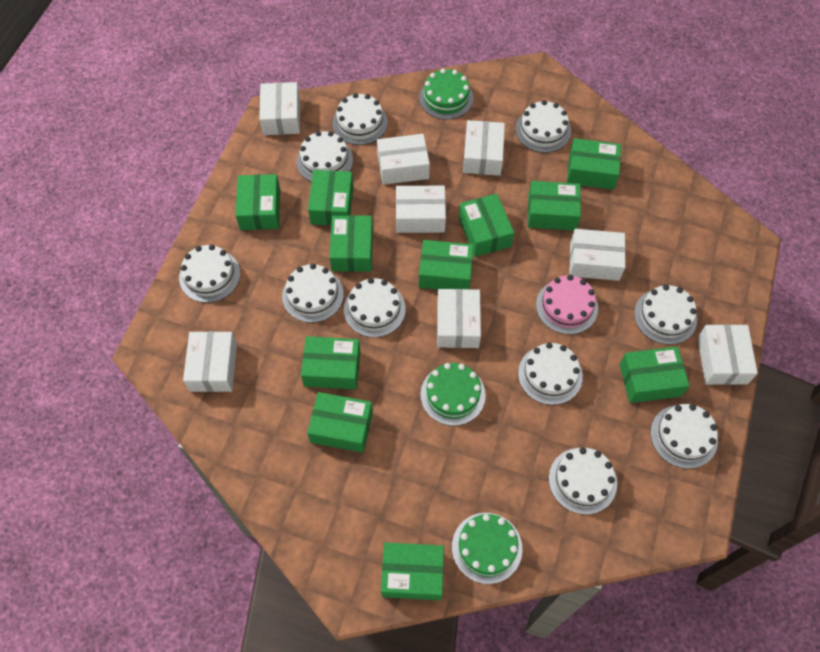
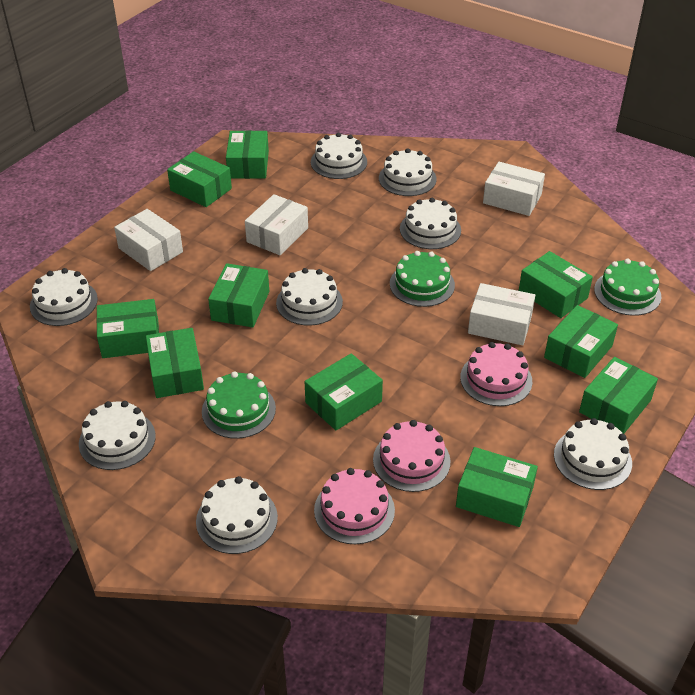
green box: [235,174,280,230] [301,336,361,390] [307,392,373,453] [308,170,353,226] [329,215,373,272] [381,542,444,600] [419,240,474,290] [459,194,514,257] [528,181,581,231] [567,138,621,190] [619,346,690,403] = 11 -> [96,299,159,358] [146,328,204,398] [167,151,232,207] [208,263,269,327] [226,130,269,179] [305,353,383,430] [456,447,538,527] [519,251,593,318] [544,305,618,378] [579,357,658,434] = 10
pink cake: [536,275,598,334] = 1 -> [314,468,395,544] [373,420,451,492] [460,342,532,406] = 3
white box: [183,331,237,392] [259,82,300,135] [377,134,430,185] [396,186,446,233] [437,289,481,348] [463,120,505,176] [569,229,626,281] [697,324,758,385] = 8 -> [114,209,183,271] [245,194,308,255] [468,283,535,345] [483,162,545,216] = 4
white cake: [179,245,240,303] [282,264,344,323] [297,131,353,182] [333,93,388,145] [344,278,406,337] [515,100,571,153] [518,342,583,405] [549,447,617,515] [634,285,697,345] [650,404,718,469] = 10 -> [30,268,98,326] [79,401,156,470] [196,476,278,554] [276,268,343,326] [311,133,367,179] [379,148,437,196] [400,198,461,249] [554,418,632,490] = 8

